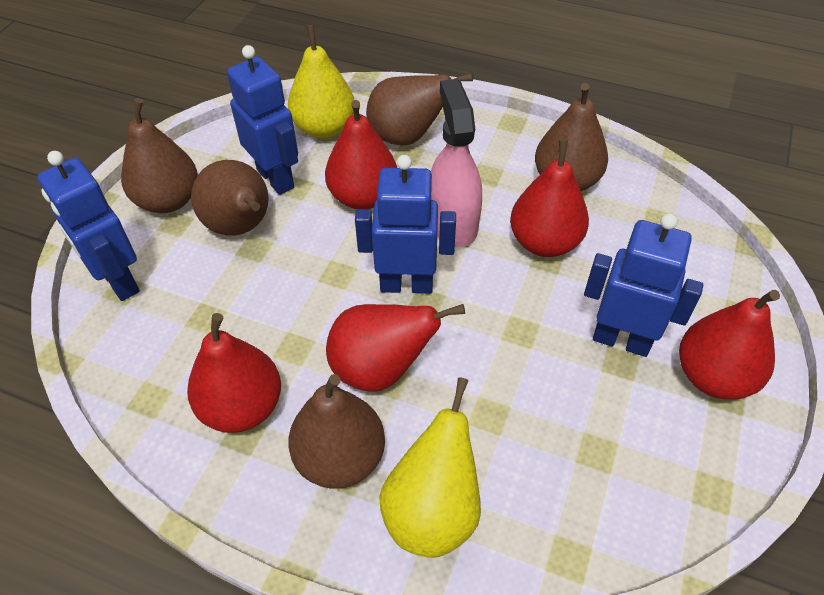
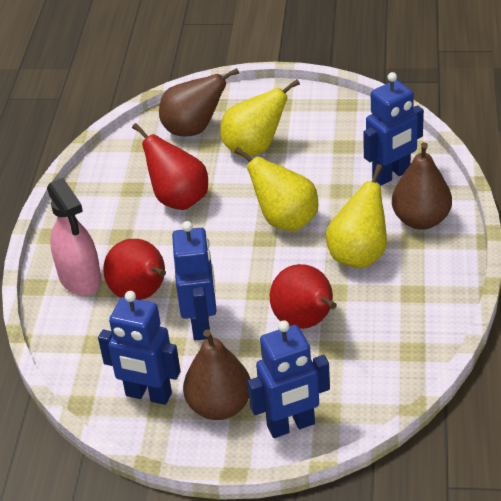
brown pear: [121,98,198,213] [191,160,269,236] [288,374,385,489] [366,73,473,145] [535,83,608,191] = 5 -> [159,68,239,136] [183,330,250,420] [392,142,452,230] = 3
red pear: [187,313,281,433] [325,100,397,209] [326,304,465,391] [510,139,589,257] [679,290,780,400] = 5 -> [103,239,166,300] [132,123,208,210] [270,264,337,329] = 3
yellow pear: [288,25,354,138] [379,377,481,558] = 2 -> [220,79,300,157] [234,147,319,231] [326,164,387,268] = 3

